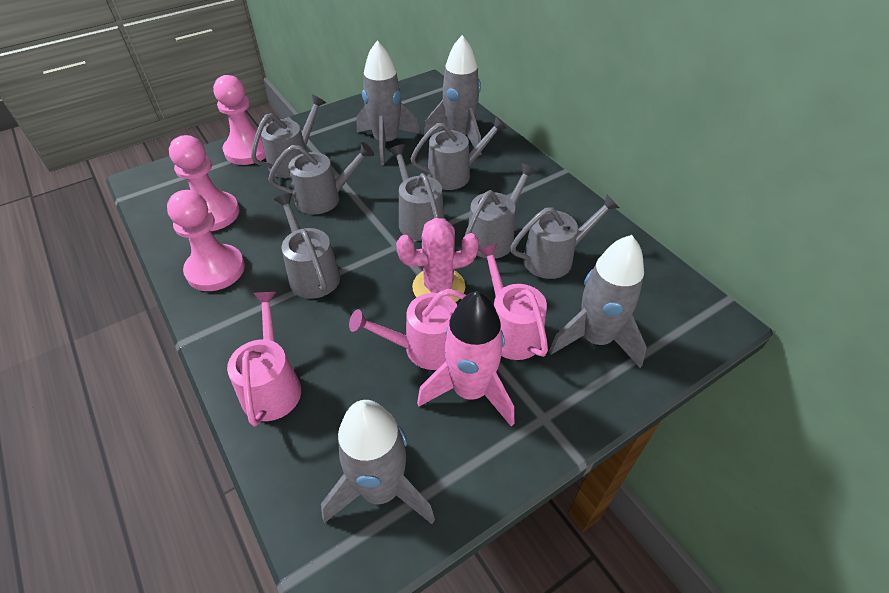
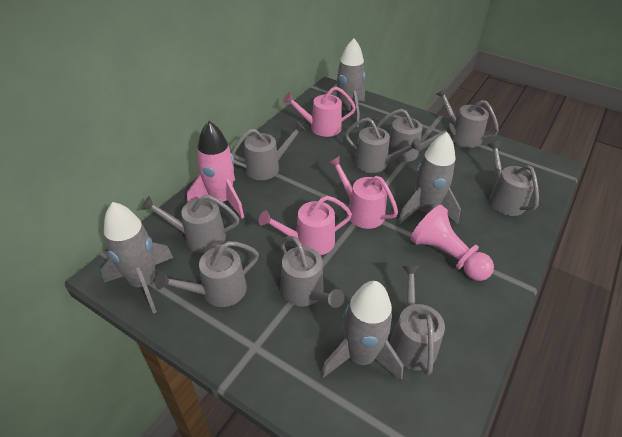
grey watering can: [251,94,326,178] [268,142,374,214] [274,193,340,299] [389,144,444,241] [410,116,507,190] [464,163,537,259] [510,194,619,279] = 7 -> [141,195,240,253] [155,241,259,307] [231,122,306,180] [280,236,344,308] [345,118,421,173] [376,109,456,162] [390,265,445,375] [436,88,499,148] [487,141,539,216] = 9
pink cactus: [396,218,479,302] = 1 -> none = 0
pink pawn: [167,190,245,291] [169,135,240,231] [213,75,266,165] = 3 -> [410,205,494,281] = 1

